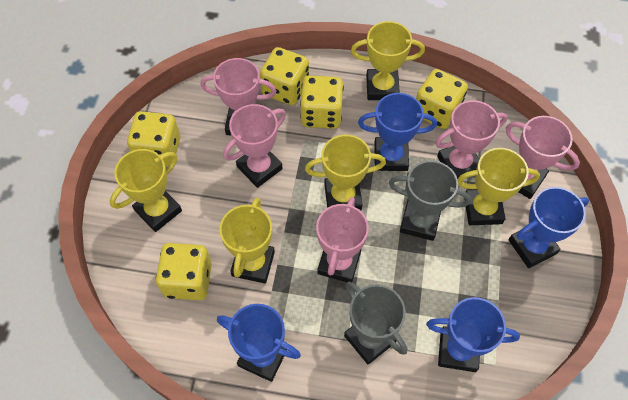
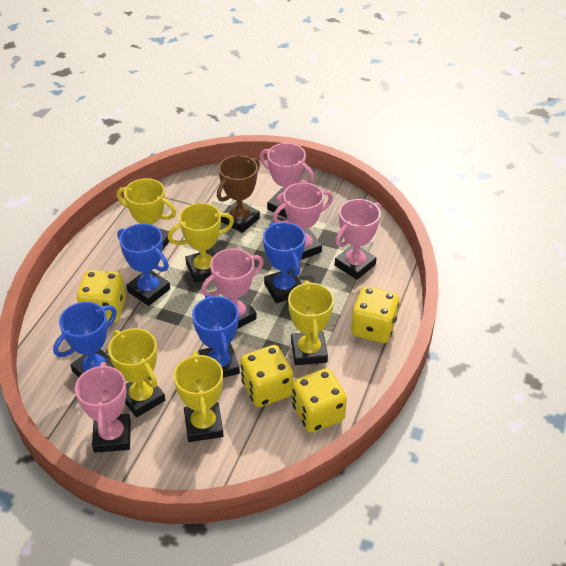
brown trophy: none = 0 -> [217,155,260,233] = 1
grey trophy: [344,282,407,365] [389,160,471,241] = 2 -> none = 0
yellow dice: [127,111,180,167] [156,243,212,300] [260,47,309,105] [300,75,344,129] [416,69,468,129] = 5 -> [77,270,126,323] [240,345,293,407] [292,368,347,433] [351,286,399,343] = 4

